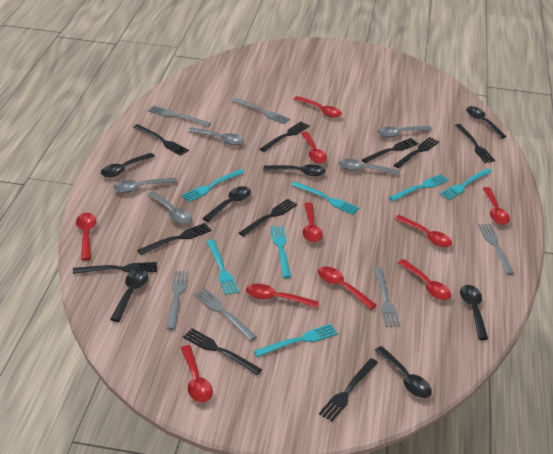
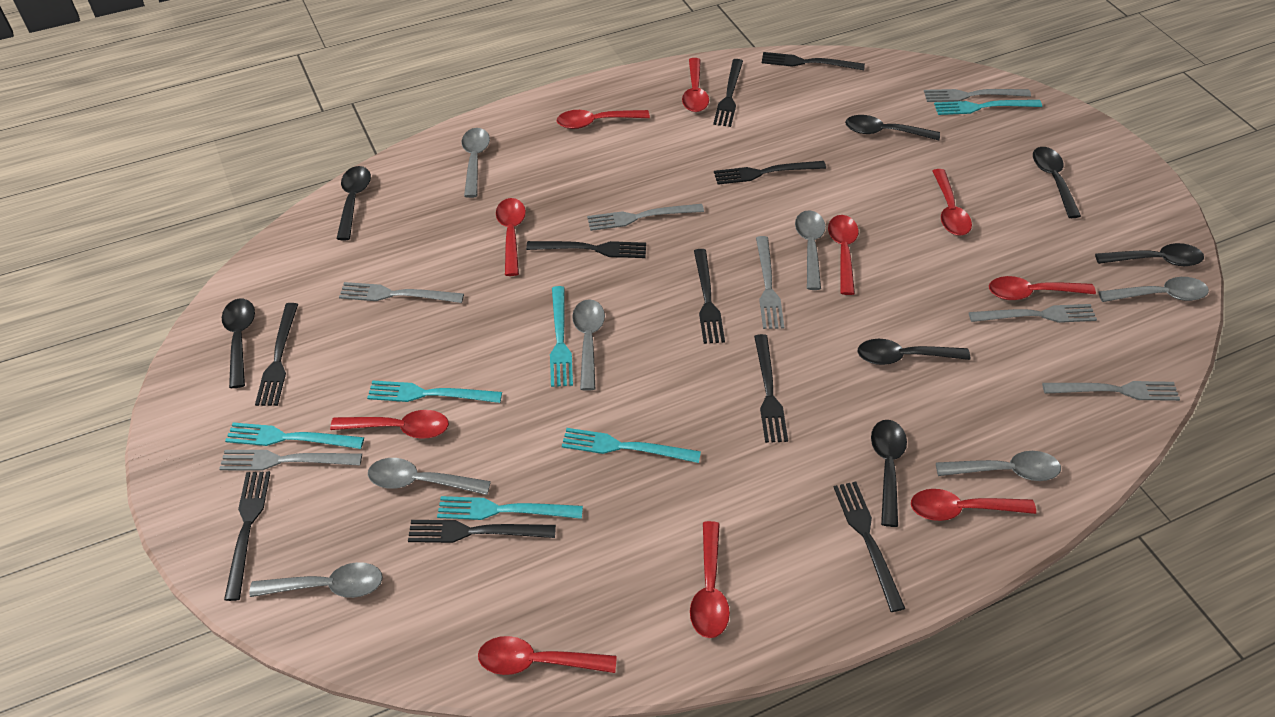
grey fork: [148,105,211,127] [166,270,189,330] [194,288,257,341] [231,98,290,124] [374,267,400,327] [478,224,514,275] = 6 -> [219,450,362,471] [339,282,464,303] [587,204,704,231] [756,236,784,329] [924,89,1031,102] [969,304,1097,323] [1042,381,1180,401] = 7
grey spoon: [113,178,177,193] [147,191,192,224] [188,127,244,145] [339,159,400,176] [378,126,432,138] = 5 -> [249,562,383,598] [368,458,491,495] [462,128,490,198] [572,299,605,391] [795,210,825,290] [936,451,1061,481] [1098,277,1209,302] = 7
turquoise fork: [182,169,245,202] [206,239,239,295] [254,324,338,357] [271,226,291,278] [292,182,359,215] [389,174,449,201] [440,168,492,200] = 7 -> [225,422,364,449] [367,380,502,403] [437,496,583,520] [550,286,573,387] [562,428,701,463] [934,100,1042,115] = 6

